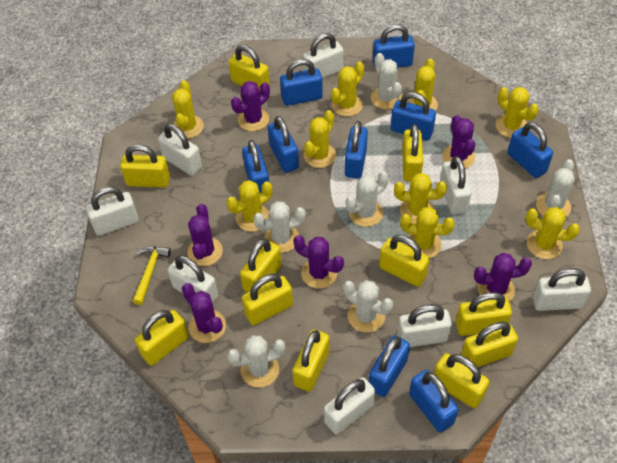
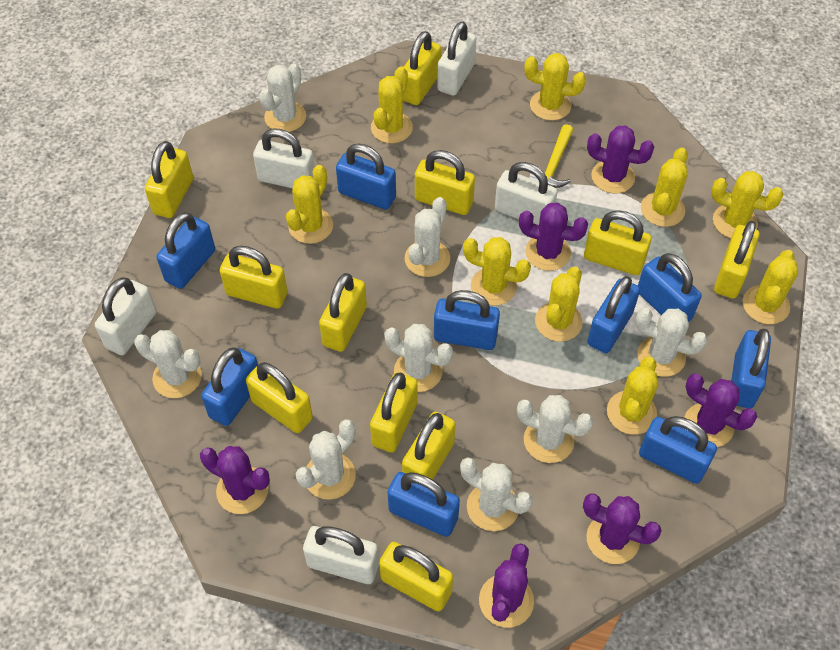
white cactus: [227,335,286,387] [253,201,306,253] [343,280,393,333] [346,171,389,227] [371,53,402,109] [536,159,574,217] = 6 -> [134,330,202,398] [259,64,306,132] [296,419,356,500] [384,324,453,392] [405,197,450,277] [460,457,533,531] [517,395,594,463] [635,308,708,377] = 8
white padlock: [86,187,139,236] [158,124,202,176] [168,255,218,304] [303,33,344,79] [324,377,375,435] [397,304,452,347] [440,156,471,215] [533,268,591,311] = 8 -> [95,277,157,355] [253,128,315,188] [303,526,379,584] [437,21,476,96] [495,162,558,225] = 5

